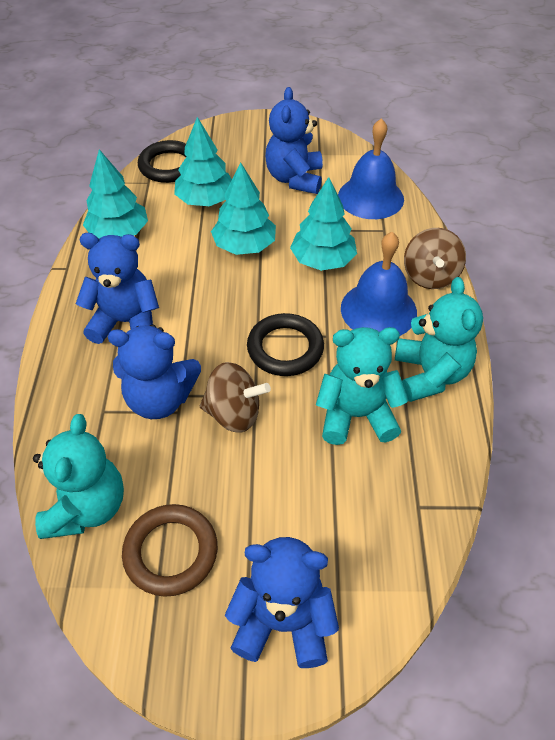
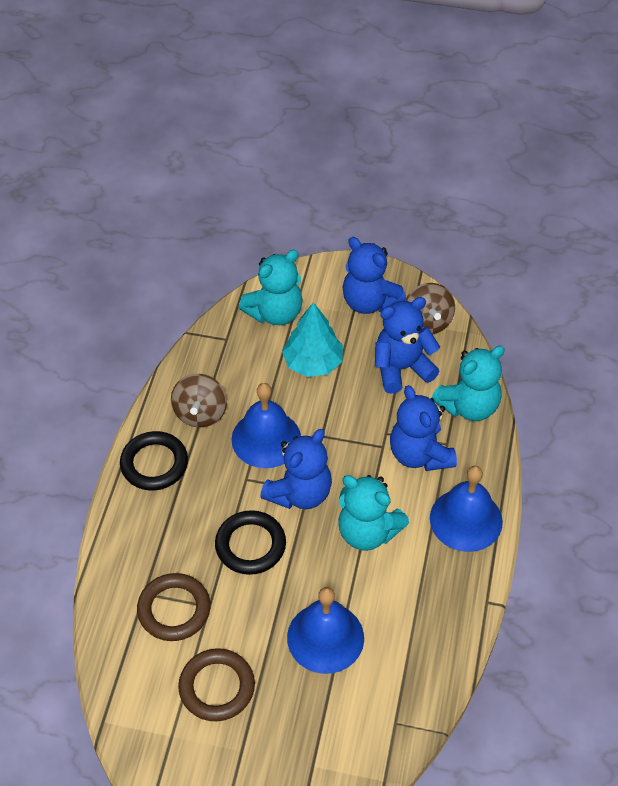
blue bell: [338,118,404,219] [341,232,417,336] = 2 -> [232,383,301,468] [287,587,364,674] [430,466,503,552] = 3
brown ring: [122,504,218,597] = 1 -> [137,573,211,641] [178,648,255,721] = 2
turquoise tree: [83,149,148,238] [174,117,232,206] [211,162,276,255] [290,177,357,271] = 4 -> [282,302,343,377] = 1

